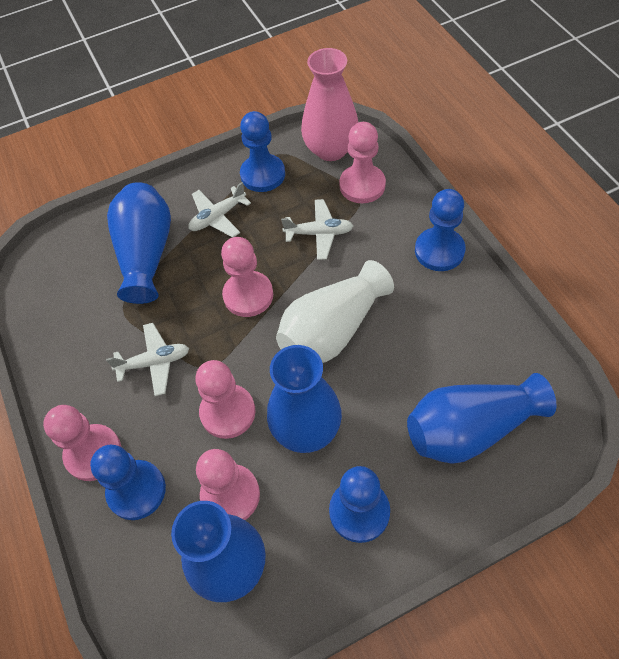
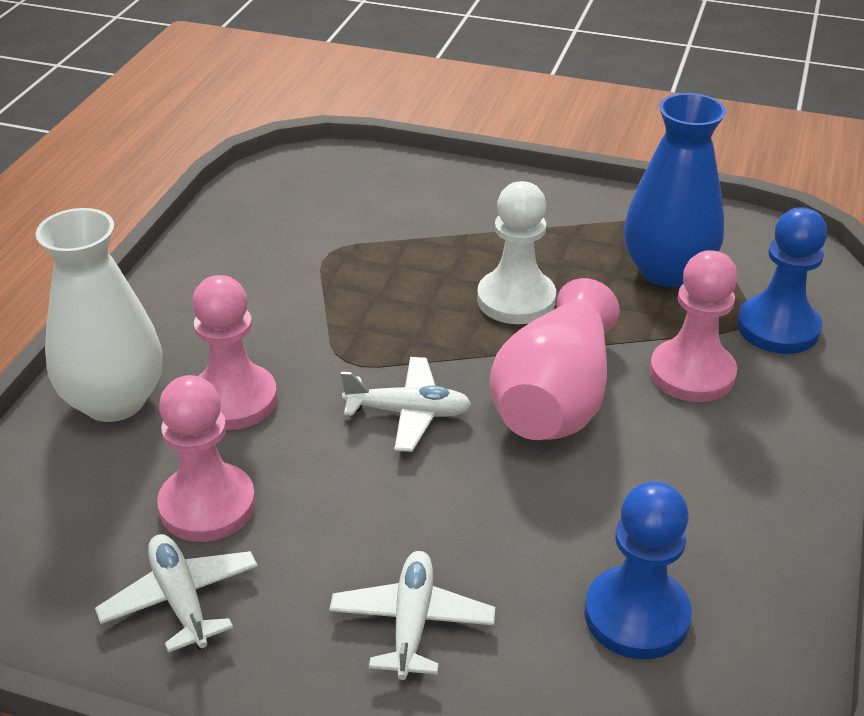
blue pawn: [90,445,166,520] [240,111,285,192] [329,466,390,543] [415,189,466,271] = 4 -> [584,481,692,659] [737,207,827,354] = 2
blue vase: [107,182,171,304] [171,501,266,602] [267,345,342,453] [407,373,556,464] = 4 -> [624,93,726,287] = 1
pink pawn: [43,405,121,481] [195,360,255,439] [196,449,260,520] [221,237,273,317] [339,122,386,203] = 5 -> [157,375,256,542] [192,275,277,430] [650,250,738,402] = 3
white pawn: none = 0 -> [477,181,556,324] = 1

